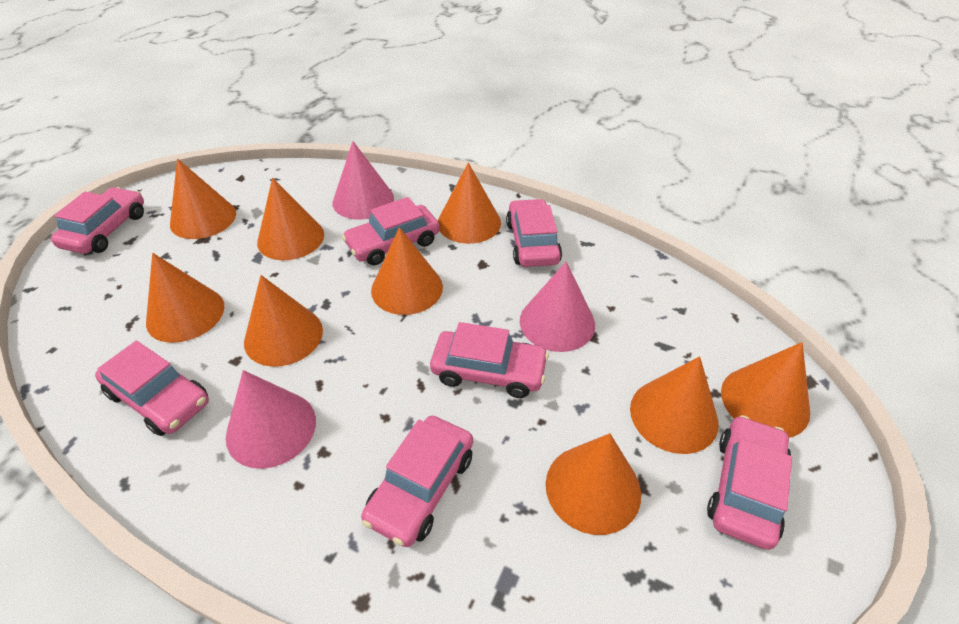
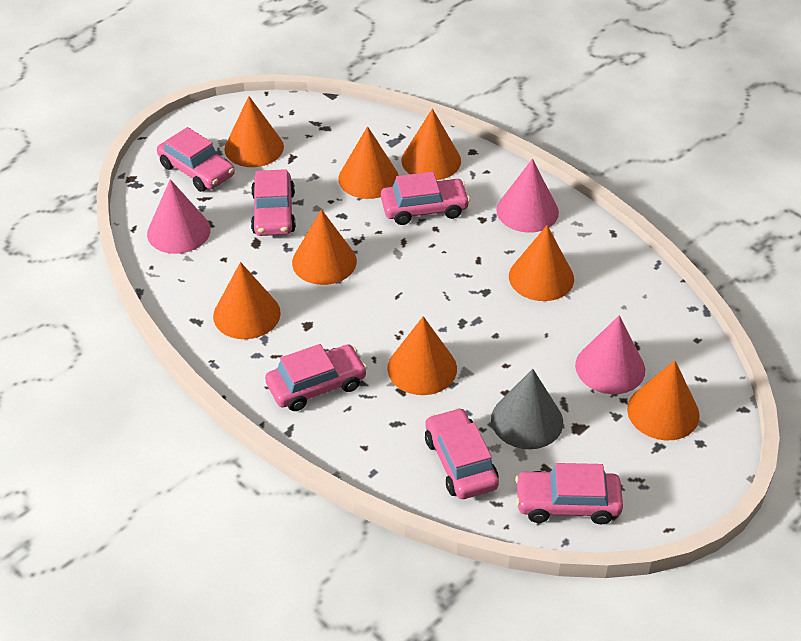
grey cone: none = 0 -> [491,369,563,449] = 1
orange cone: [146,253,224,343] [170,158,236,239] [244,275,323,367] [257,178,324,260] [371,227,443,315] [438,163,501,244] [546,433,641,535] [630,356,719,454] [721,342,810,438] = 9 -> [213,262,281,339] [224,96,284,167] [292,209,357,285] [338,126,399,199] [387,316,457,395] [401,109,461,180] [509,225,574,301] [627,360,700,440] = 8
pink car: [51,187,144,254] [95,341,209,436] [342,197,440,265] [361,416,473,547] [430,322,549,398] [506,199,562,267] [707,415,792,550] = 7 -> [157,127,235,191] [251,169,296,236] [265,344,367,411] [381,172,470,225] [425,408,499,499] [515,463,623,524] = 6

